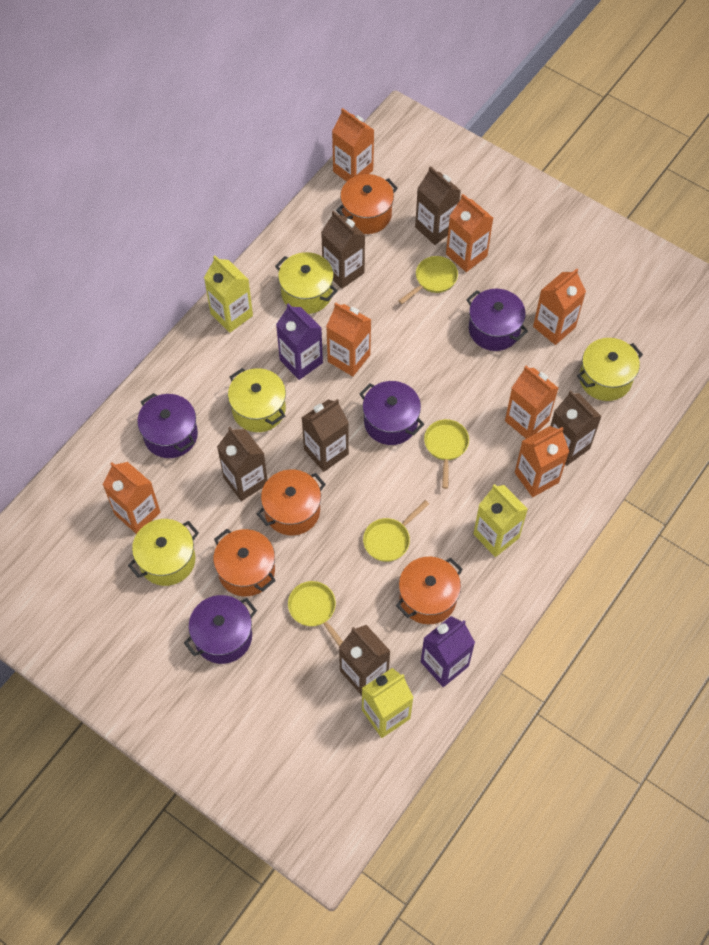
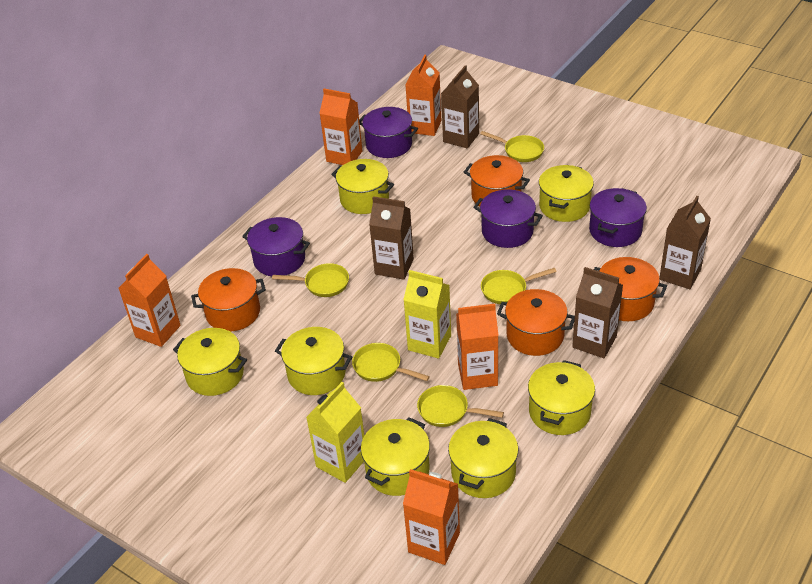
brown carton: [217,427,268,501] [302,399,349,472] [321,210,365,289] [339,625,390,696] [415,166,461,245] [550,390,602,466] = 6 -> [369,196,414,280] [441,65,479,148] [572,267,623,358] [659,196,711,289] = 4
orange carton: [103,462,160,534] [326,303,371,376] [332,108,374,182] [446,194,493,272] [505,366,558,439] [515,426,569,497] [533,269,586,345] = 7 -> [118,254,181,347] [319,88,362,165] [403,469,460,565] [405,55,441,136] [456,304,498,390] = 5
purple carton: [276,303,323,380] [421,616,475,687] = 2 -> none = 0
yellow carton: [204,255,253,333] [362,668,414,738] [473,484,528,557] = 3 -> [306,382,364,483] [403,270,451,359] = 2
yellow pan: [288,581,343,646] [363,500,429,562] [398,256,458,304] [424,419,469,489] = 4 -> [272,263,349,297] [352,343,430,382] [417,385,504,427] [480,131,544,162] [481,268,557,304] = 5
yellow pot: [128,519,199,586] [228,368,286,432] [275,252,337,314] [577,338,643,401] = 4 -> [173,328,247,396] [275,327,352,395] [331,159,394,214] [361,417,430,496] [448,418,518,498] [528,360,595,435] [539,165,594,222] = 7

